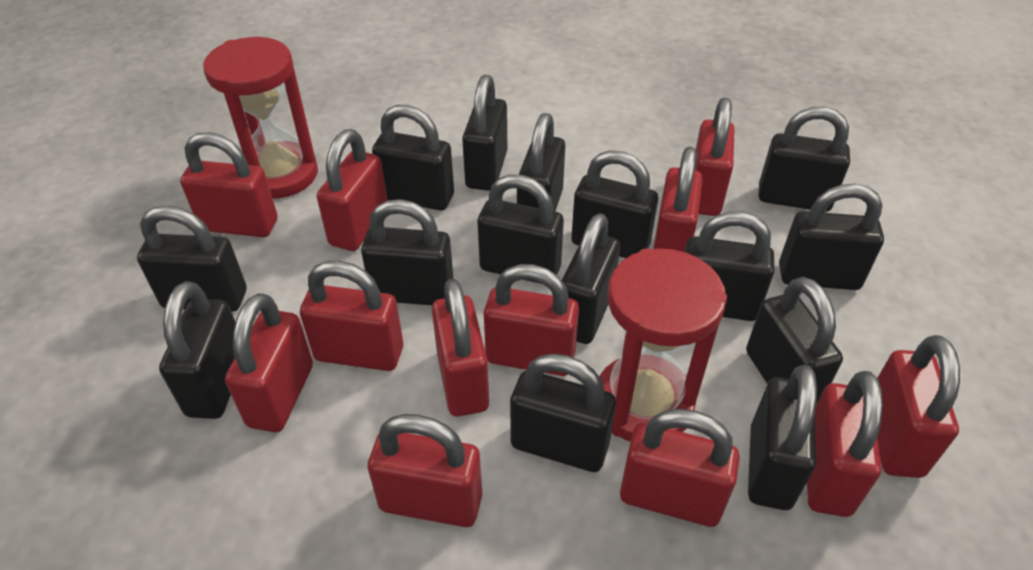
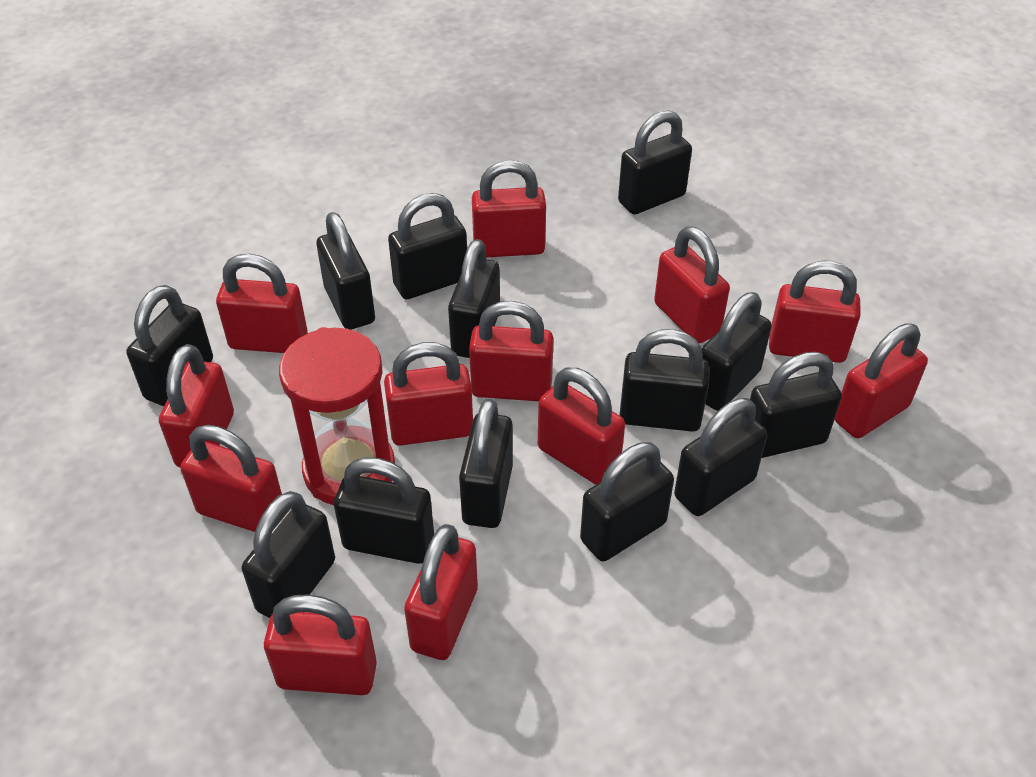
black padlock: [137,206,246,312] [159,281,235,419] [361,199,453,305] [372,105,454,211] [462,75,507,191] [478,174,564,284] [510,354,616,472] [517,113,565,211] [562,213,620,344] [571,150,658,258] [685,211,775,321] [746,277,843,404] [748,365,817,510] [758,107,850,212] [779,184,884,290] = 15 -> [126,285,213,406] [242,491,335,618] [316,212,375,330] [334,457,434,564] [388,193,467,299] [448,239,500,358] [459,398,513,528] [580,442,674,561] [618,111,692,215] [619,329,710,432] [674,398,767,516] [702,292,772,411] [750,352,842,458] = 13
red hourglass: [203,37,318,199] [599,248,727,442] = 2 -> [279,327,395,505] = 1

